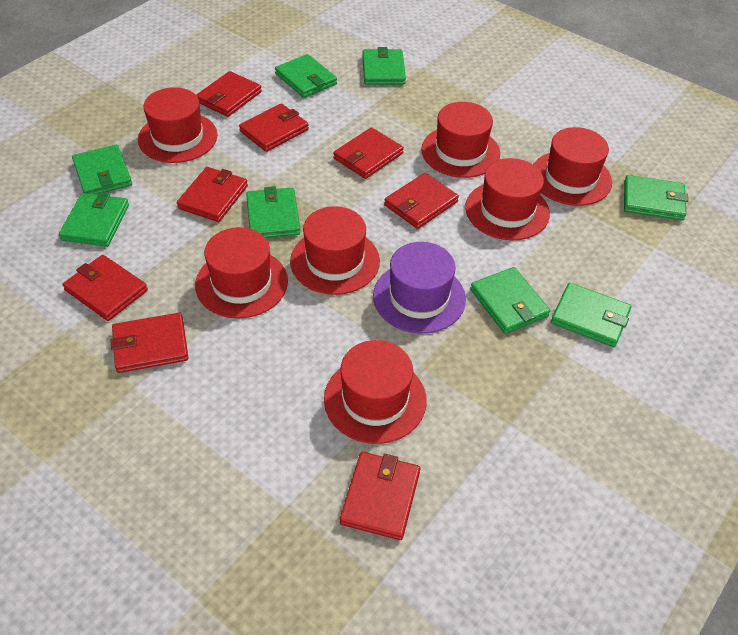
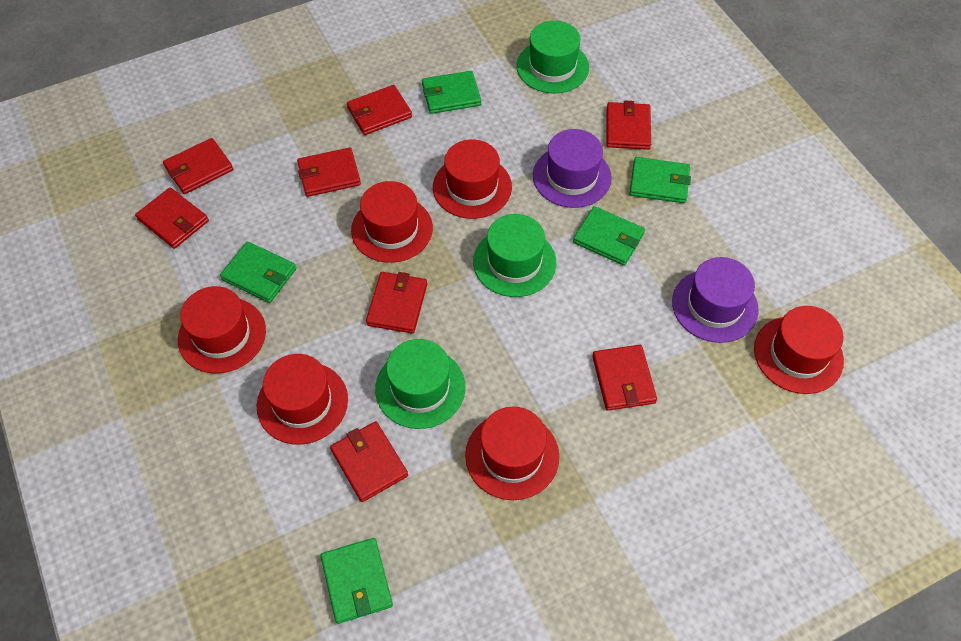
green hat: none = 0 -> [375,339,466,429] [473,214,556,297] [516,21,589,93] = 3
green wallet: [59,192,129,247] [72,145,132,195] [246,186,300,238] [275,54,337,98] [362,47,406,85] [470,267,550,334] [551,283,631,347] [624,175,688,221] = 8 -> [220,242,296,303] [321,538,393,624] [422,71,481,114] [573,206,645,266] [630,157,691,203] = 5
purple hat: [373,242,466,334] = 1 -> [533,129,612,208] [672,257,759,343] = 2
red hat: [138,87,217,163] [195,227,288,318] [290,206,380,295] [324,340,427,444] [421,102,500,178] [465,158,550,240] [533,127,612,206] = 7 -> [178,286,266,374] [257,354,348,445] [351,181,433,263] [433,139,512,219] [465,407,559,500] [754,306,844,394] = 6

